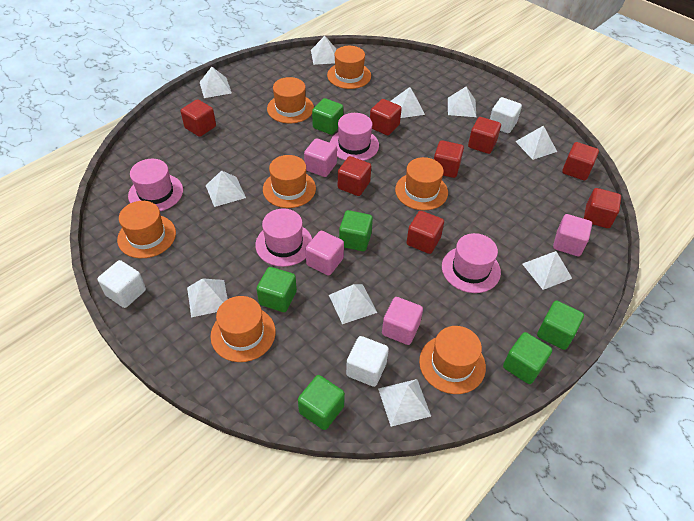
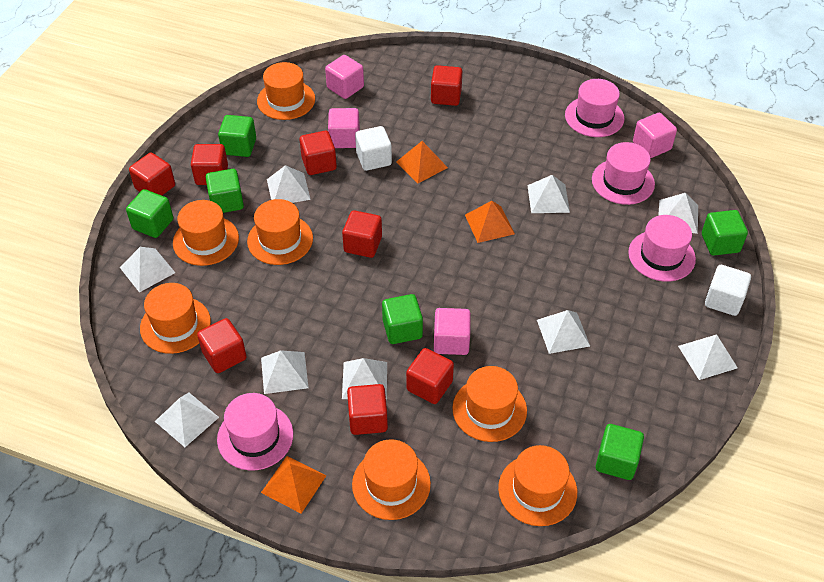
orange pyramid: none = 0 -> [261,456,326,514] [396,141,448,183] [465,201,515,243] = 3
white cube: [98,260,146,308] [346,336,389,387] [490,97,522,133] = 3 -> [355,126,392,171] [705,265,751,316] = 2
white pyramid: [187,278,228,317] [200,67,232,98] [205,170,246,207] [311,36,336,65] [329,284,377,324] [378,379,431,427] [390,87,425,118] [448,87,476,117] [515,126,557,160] [523,251,572,290] = 10 -> [120,247,175,293] [155,393,219,447] [261,350,309,394] [267,165,311,203] [342,358,387,399] [527,175,570,213] [537,310,590,354] [658,193,698,234] [678,334,738,380] = 9

